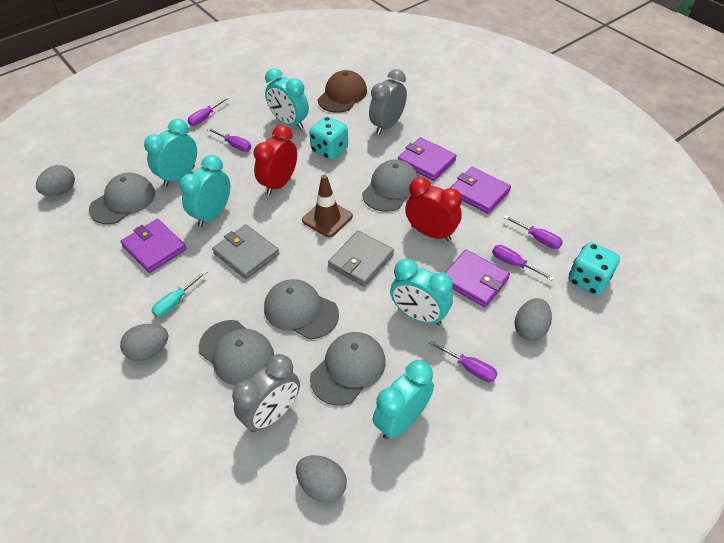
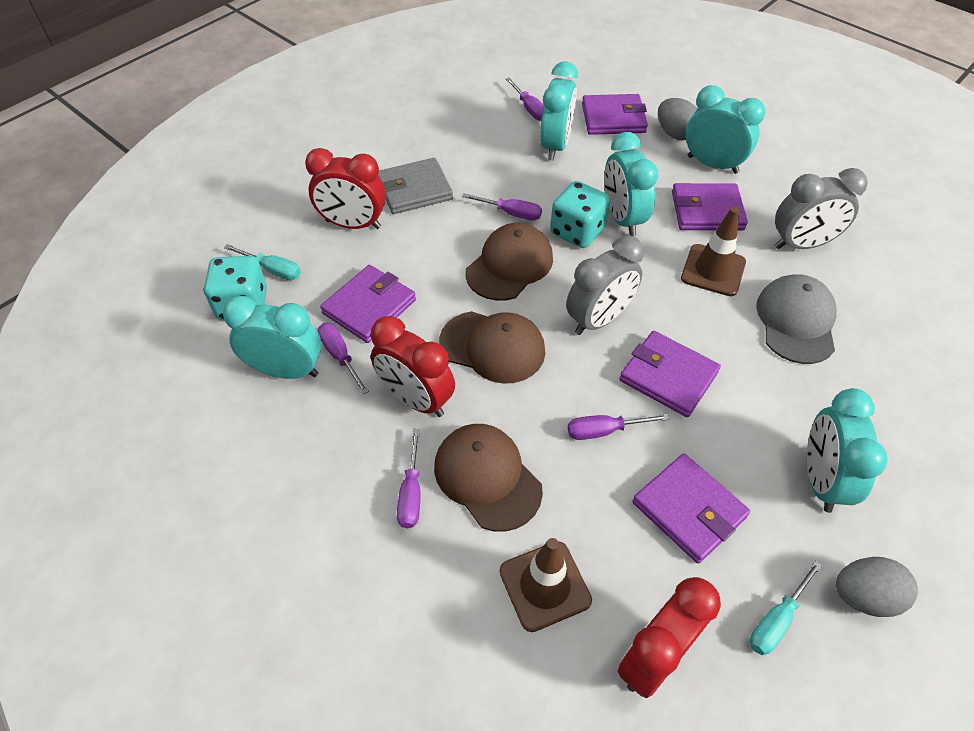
brown cap: [318,70,367,113] = 1 -> [434,424,543,532] [439,311,545,383] [465,223,553,301] = 3
brown traffic cone: [302,175,353,237] = 1 -> [500,538,592,632] [681,207,746,296] = 2
grey cap: [89,173,155,224] [199,320,274,386] [264,279,339,339] [310,332,386,406] [362,159,418,212] = 5 -> [756,274,837,364] = 1
grey egg: [36,165,75,196] [120,324,169,361] [296,455,347,503] [514,298,552,341] = 4 -> [658,98,697,140] [836,557,918,617] = 2
grey wallet: [212,224,279,279] [328,231,394,287] = 2 -> [378,158,453,214] = 1
purple wallet: [120,219,187,273] [398,137,457,181] [445,249,510,307] [450,167,511,214] = 4 -> [320,265,416,343] [582,94,648,135] [619,331,721,417] [632,453,750,563] [672,183,748,230] = 5
red clock: [253,125,297,195] [405,177,462,241] = 2 -> [305,148,386,229] [371,316,455,417] [618,577,721,698] = 3
turquoise screwdriver: [152,270,207,317] = 1 -> [224,244,301,280] [750,561,823,655] = 2

